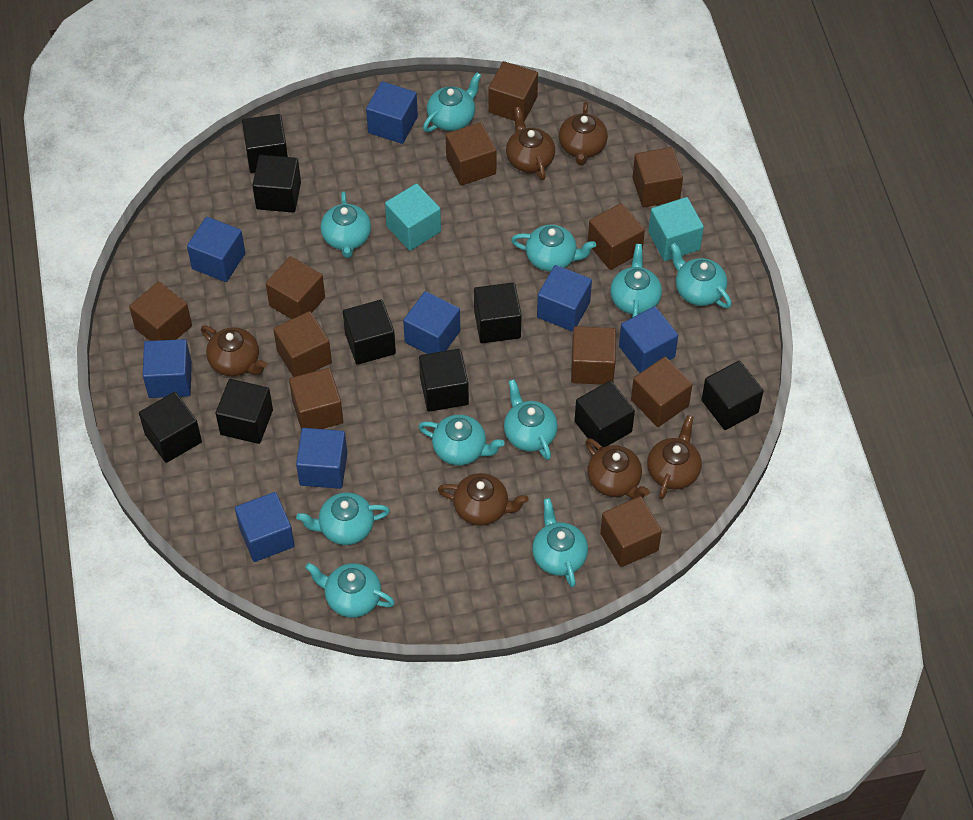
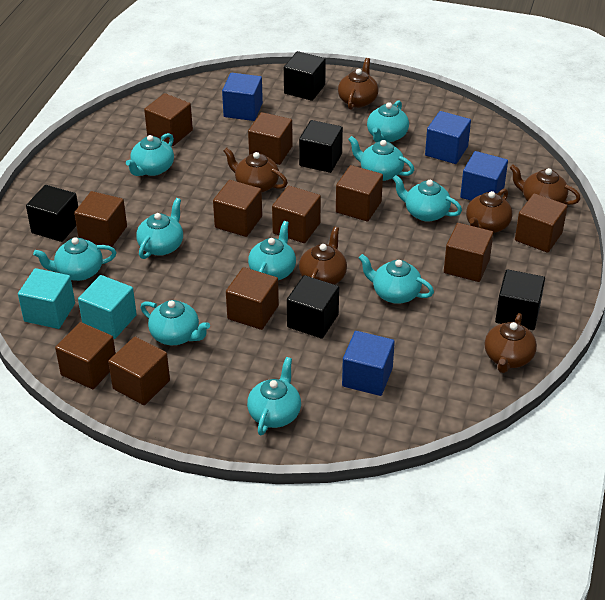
black cube: [139,392,202,463] [216,379,273,444] [242,114,288,173] [252,155,301,213] [343,300,396,365] [419,349,469,412] [474,283,522,343] [575,381,635,451] [701,361,764,430] = 9 -> [26,185,78,242] [284,51,326,101] [287,275,339,339] [299,120,343,173] [495,269,545,330] = 5
blue cube: [143,339,192,398] [187,217,245,282] [235,492,295,562] [296,428,347,489] [366,81,418,144] [403,291,460,354] [537,265,592,332] [619,306,678,373] = 8 -> [222,73,263,121] [342,331,395,396] [425,111,471,164] [460,151,508,201] = 4

